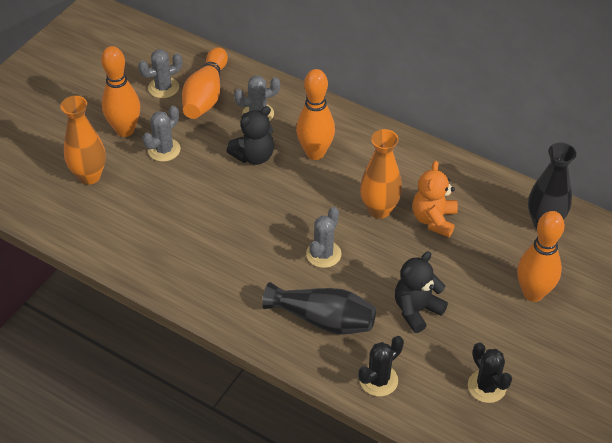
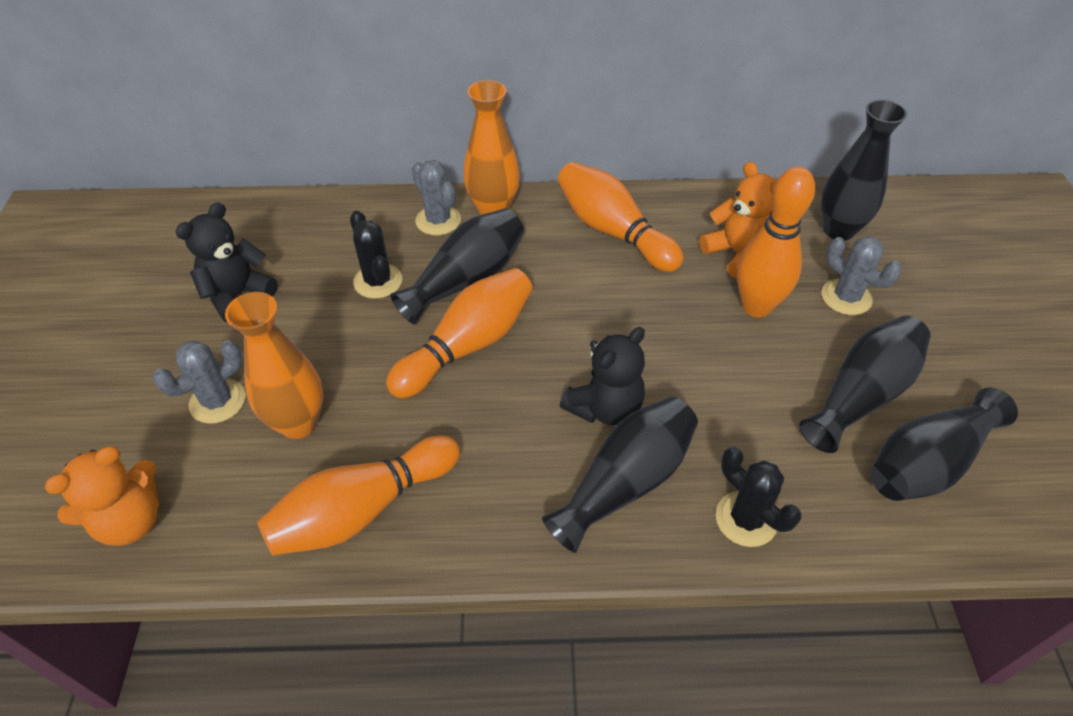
black vase: [262,282,376,335] [528,143,576,229] = 2 -> [390,208,524,324] [542,397,698,553] [799,316,931,453] [821,100,907,241] [870,387,1018,501] = 5
grey cactus: [138,49,182,98] [143,106,181,162] [234,75,280,121] [306,207,341,268] = 4 -> [153,340,246,424] [412,160,461,236] [822,236,902,315] = 3
orange teddy bear: [413,161,458,237] = 1 -> [45,446,159,546] [699,162,777,279] = 2

